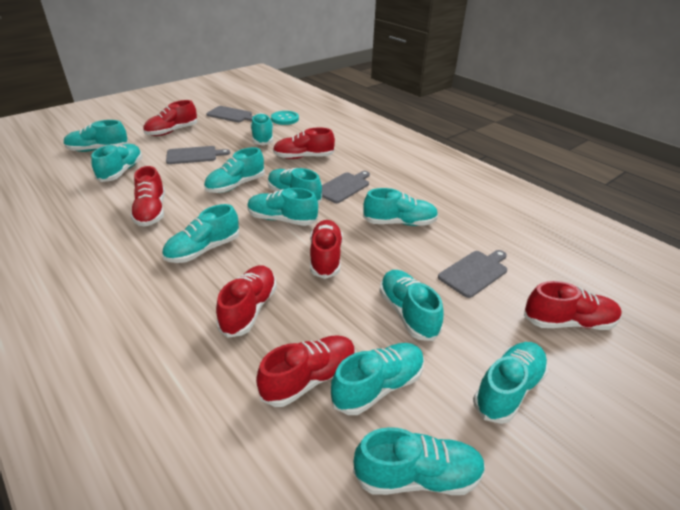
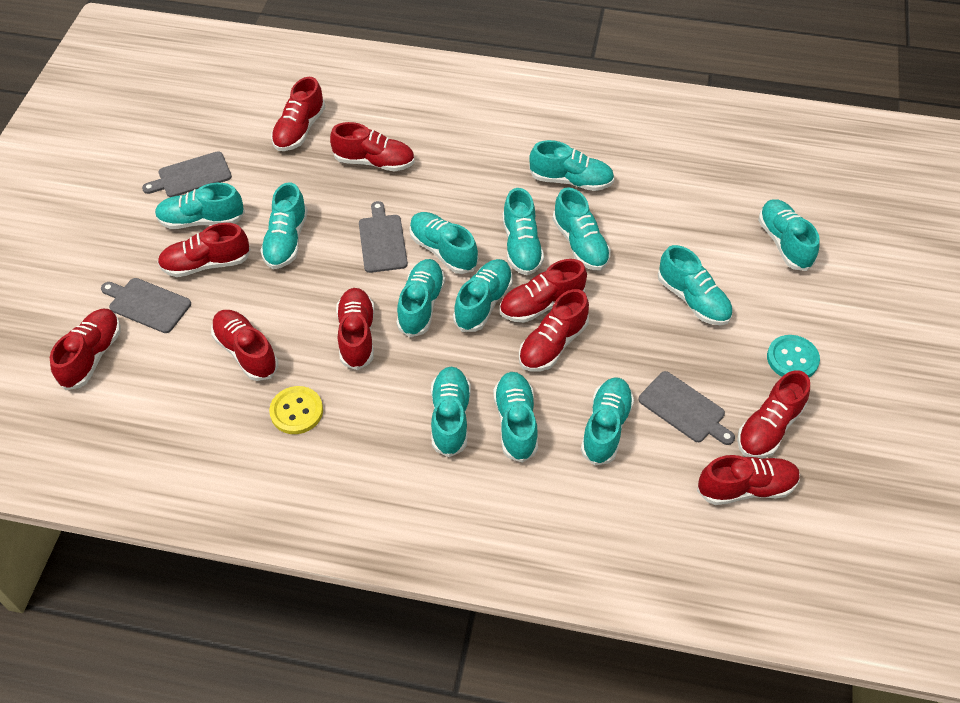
red shoe: [131,166,165,227] [143,100,197,136] [216,265,277,338] [256,335,356,407] [273,127,335,159] [310,220,343,279] [524,281,622,330] = 7 -> [50,309,121,390] [158,223,251,277] [211,310,278,381] [271,77,325,151] [330,122,415,172] [336,288,375,370] [500,259,587,323] [519,289,589,372] [697,455,800,505] [737,370,810,458] = 10
turquoise shoe: [64,120,129,152] [91,144,142,182] [162,204,239,263] [204,147,265,193] [247,188,318,226] [251,113,273,145] [268,168,322,204] [331,343,424,415] [353,427,485,495] [363,188,438,226] [379,270,444,341] [473,342,548,424] = 12 -> [155,183,245,229] [260,182,308,269] [396,259,445,337] [409,212,478,274] [431,367,471,457] [453,259,513,332] [493,372,538,463] [502,188,544,275] [529,140,614,191] [552,187,611,270] [581,378,634,466] [658,245,733,326] [758,199,820,271] = 13
yellow button: none = 0 -> [269,386,323,434] = 1

